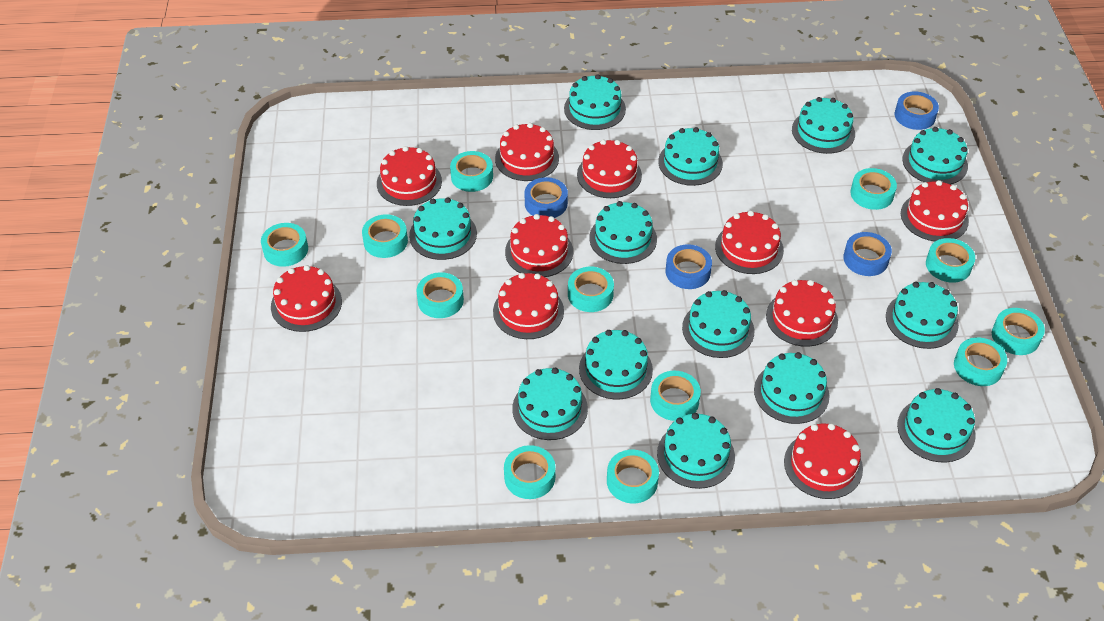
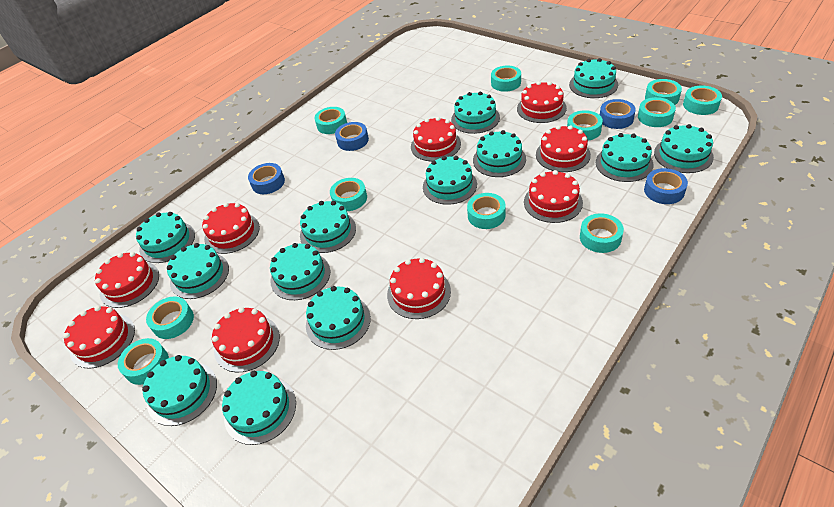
red cake: [271,265,342,332] [377,146,442,206] [493,273,564,339] [495,123,559,181] [505,214,573,277] [577,140,642,198] [715,211,784,274] [766,280,838,347] [784,423,863,499] [901,180,969,242] = 10 -> [63,306,135,369] [95,252,159,308] [202,203,260,254] [212,307,280,372] [387,258,451,319] [411,117,461,161] [517,81,567,123] [524,170,583,223] [536,125,591,172] = 9
turquoise tape: [261,223,308,267] [362,214,408,258] [416,272,464,318] [450,151,493,192] [504,445,555,499] [568,267,614,312] [607,450,659,503] [650,371,701,421] [850,168,897,210] [926,238,975,283] [954,337,1007,386] [992,308,1045,355] = 12 -> [118,338,169,385] [146,296,194,339] [315,107,347,134] [330,178,367,211] [467,193,506,229] [491,66,521,92] [567,110,603,141] [580,213,624,253] [638,97,676,127] [645,79,682,105] [683,85,722,115] = 11

